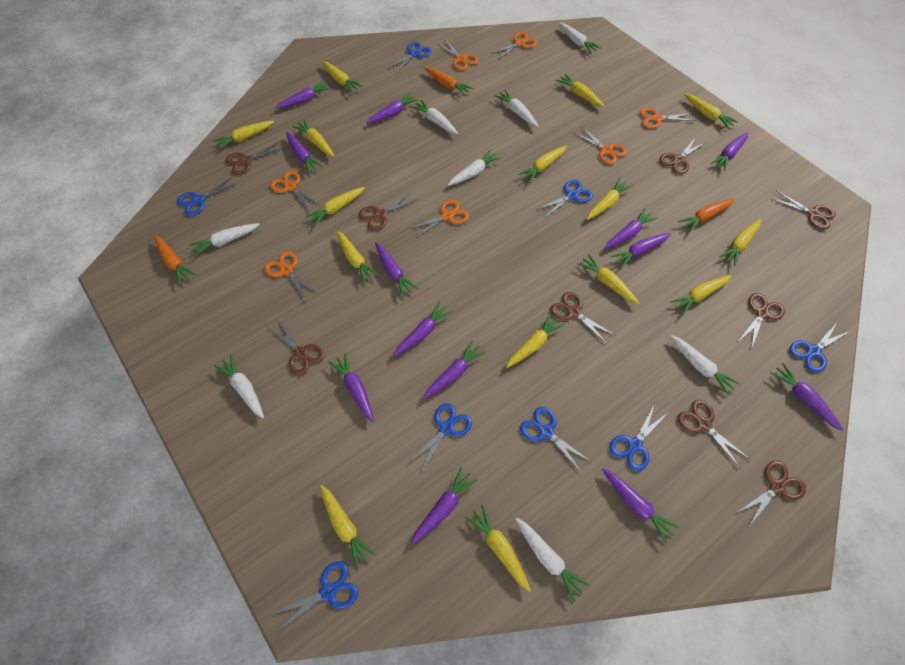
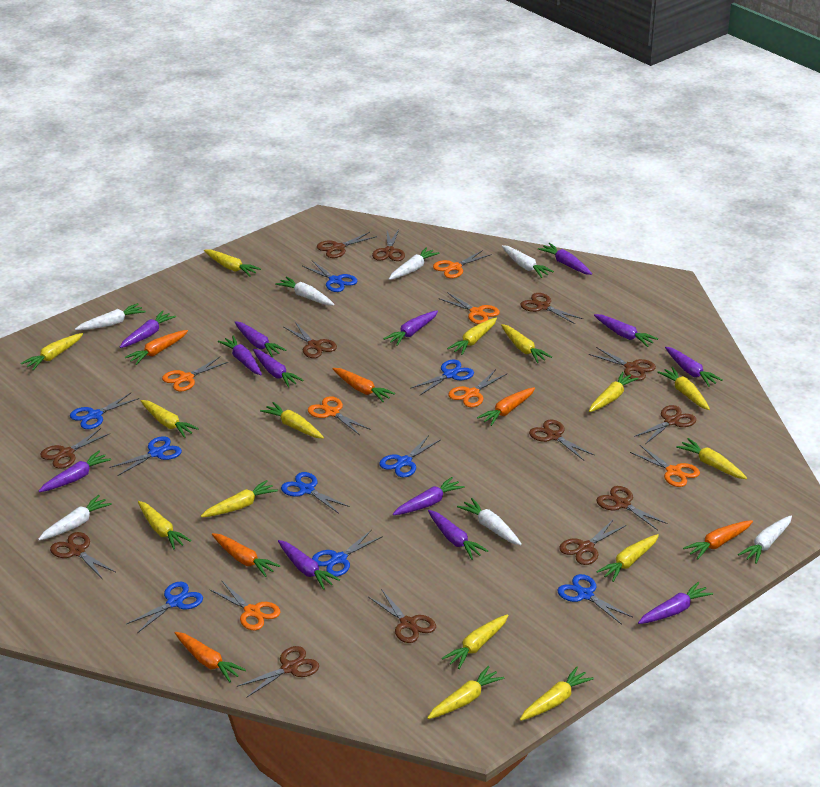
blue scissors: [177,177,238,216] [270,561,358,633] [388,42,432,73] [409,403,472,473] [520,407,591,473] [537,180,593,218] [609,404,668,471] [790,323,850,373] = 8 -> [70,393,139,429] [109,436,182,476] [127,582,203,633] [281,472,350,514] [303,261,357,292] [312,530,383,577] [379,435,440,478] [410,360,474,395] [557,574,632,625] = 9
brown scissors: [226,142,284,175] [269,319,325,375] [359,192,418,231] [550,292,616,344] [659,138,706,174] [677,400,751,469] [736,461,806,526] [739,293,785,349] [772,190,836,230] = 9 -> [40,428,109,469] [50,532,115,578] [237,646,319,698] [283,322,337,358] [317,232,377,258] [368,589,436,643] [372,229,405,261] [520,293,583,324] [529,419,595,461] [559,519,626,565] [588,347,656,380] [597,486,668,530] [634,405,696,444] = 13
orange carrot: [154,235,196,285] [424,67,473,96] [678,199,735,233] = 3 -> [125,330,188,365] [174,632,246,682] [212,533,280,577] [332,368,395,402] [477,387,535,426] [683,520,753,560] = 6
white carrot: [189,223,260,256] [214,355,264,419] [411,100,458,134] [448,149,501,186] [494,90,538,127] [516,518,590,602] [559,22,601,54] [670,335,740,396] = 8 -> [38,495,112,540] [75,303,146,330] [275,276,335,305] [389,247,439,280] [457,498,522,545] [502,245,554,278] [738,515,792,564] = 7

